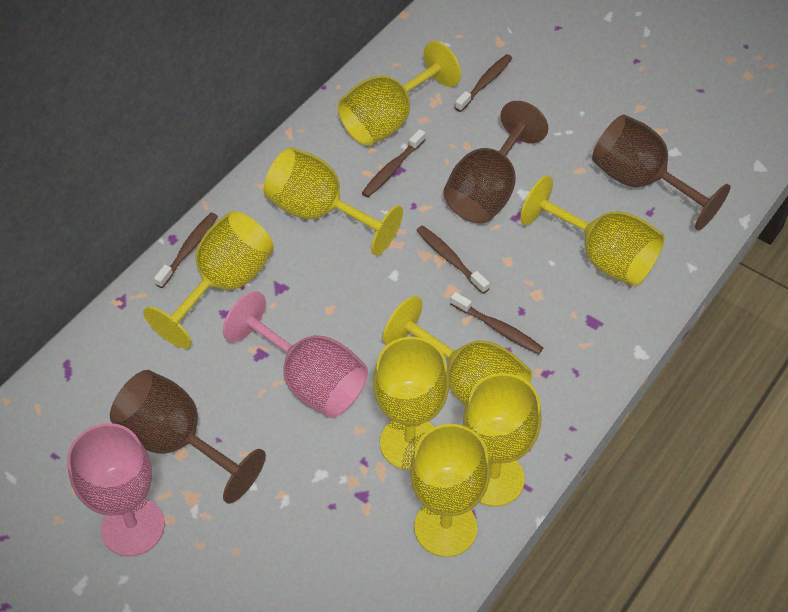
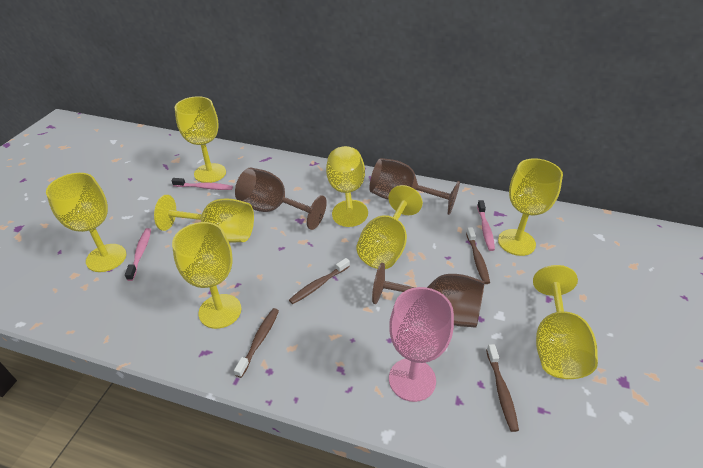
brown toothbrush: [154,213,218,288] [362,129,426,197] [416,225,490,294] [450,292,543,355] [455,54,512,112] = 5 -> [234,308,279,378] [289,258,350,304] [466,227,490,284] [486,344,519,432] = 4
pink goblet: [67,423,164,557] [223,291,368,417] = 2 -> [389,287,454,402] = 1
pink toothbrush: none = 0 -> [125,228,151,281] [171,178,233,190] [477,200,495,251] = 3

